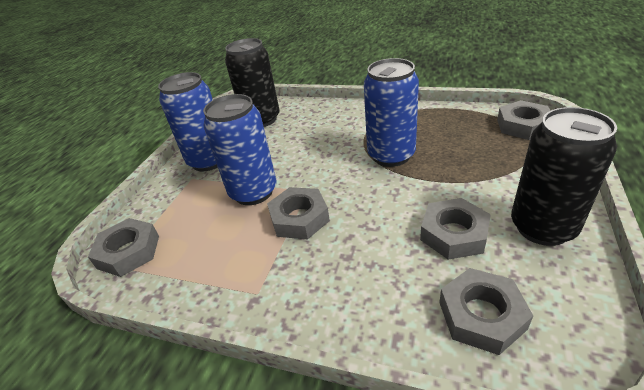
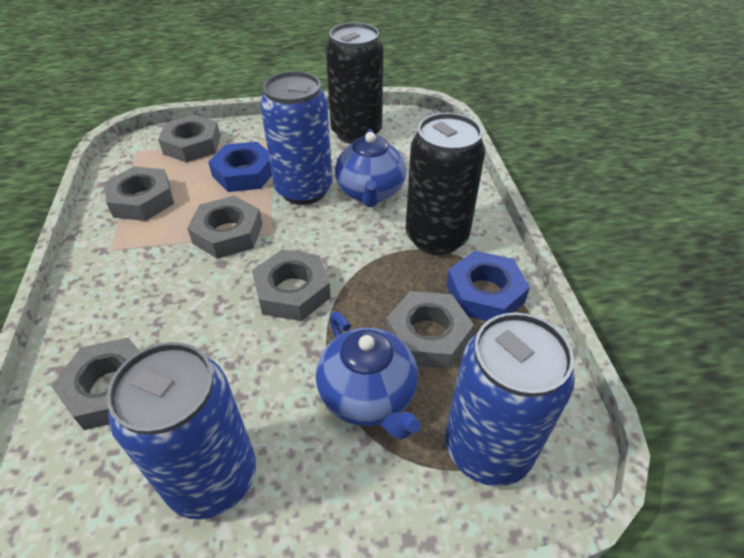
blue nut: none = 0 -> [208,142,272,192] [446,251,530,321] = 2
blue teapot: none = 0 -> [316,311,421,439] [335,129,406,207] = 2
grey nut: [88,218,159,277] [267,187,330,240] [420,198,491,260] [439,268,533,355] [497,100,551,140] = 5 -> [51,338,140,430] [104,166,174,221] [158,115,221,163] [187,196,263,259] [252,249,331,321] [386,291,474,369] = 6

